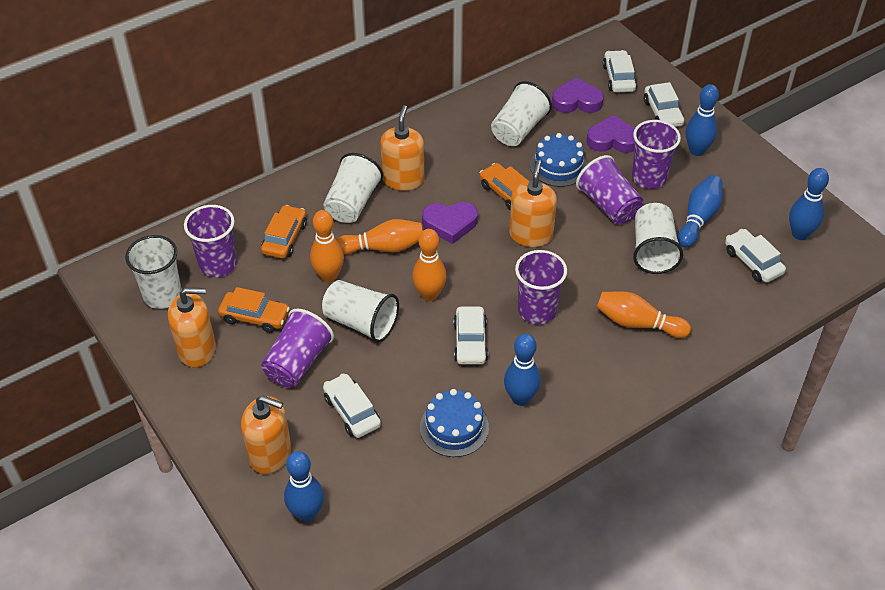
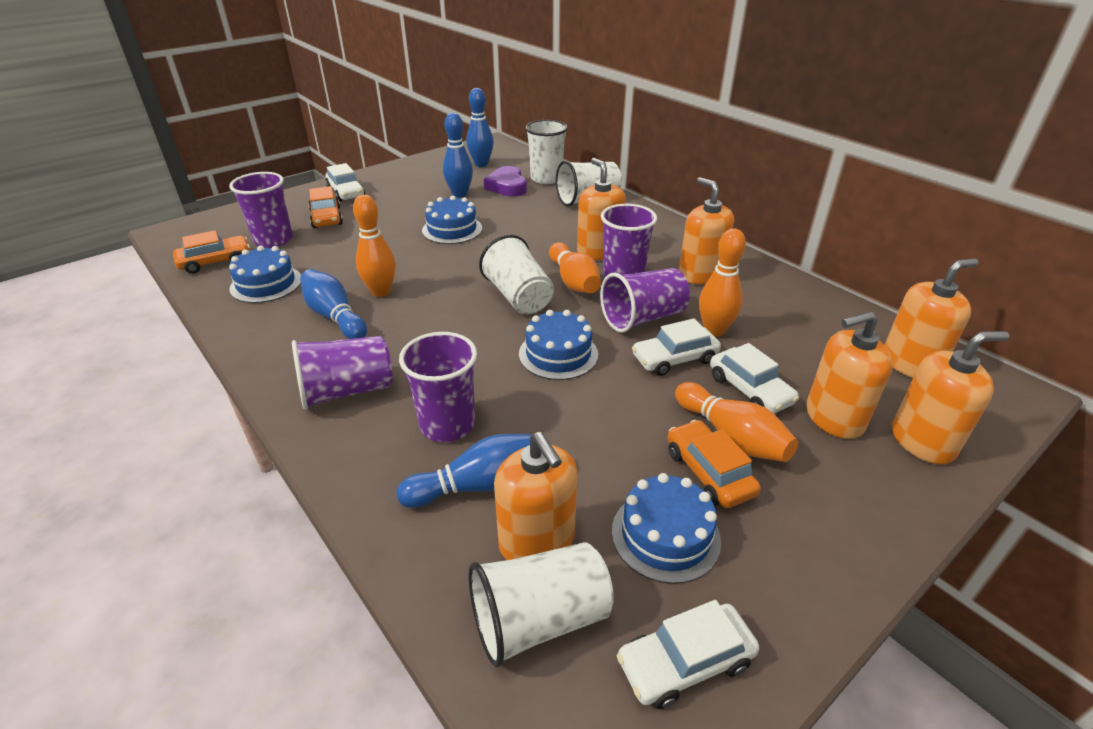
blue bowling pin: [284,451,324,522] [504,334,541,406] [678,175,723,248] [686,84,719,156] [789,168,829,240] = 5 -> [300,269,367,339] [397,434,532,508] [443,113,473,198] [466,88,494,167] = 4
blue cake: [420,389,489,457] [530,133,587,187] = 2 -> [229,246,301,303] [422,196,482,244] [519,310,598,380] [612,473,721,584] = 4
orange soap dispenser: [168,288,216,367] [241,395,291,474] [380,105,424,191] [509,160,557,247] = 4 -> [494,432,578,560] [577,158,626,260] [679,177,734,284] [806,311,893,439] [885,258,978,378] [892,331,1009,464] = 6
purple heart: [422,202,478,244] [552,77,604,113] [586,115,635,153] = 3 -> [484,166,527,197] = 1
white car: [323,373,381,438] [453,307,488,365] [603,50,637,93] [644,82,684,127] [725,229,786,283] = 5 -> [325,163,365,202] [617,600,759,709] [632,318,721,376] [710,343,799,414] = 4
white cup: [125,235,182,309] [322,280,399,343] [324,153,383,223] [491,81,552,146] [633,203,683,274] = 5 -> [469,542,614,667] [479,235,554,315] [525,120,568,184] [556,160,622,207] = 4

